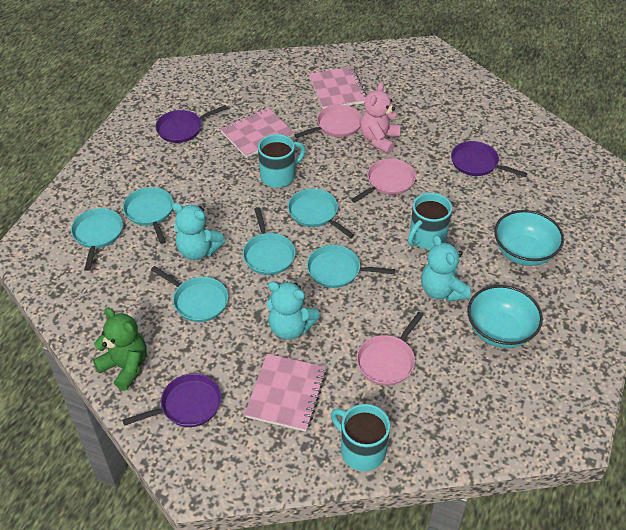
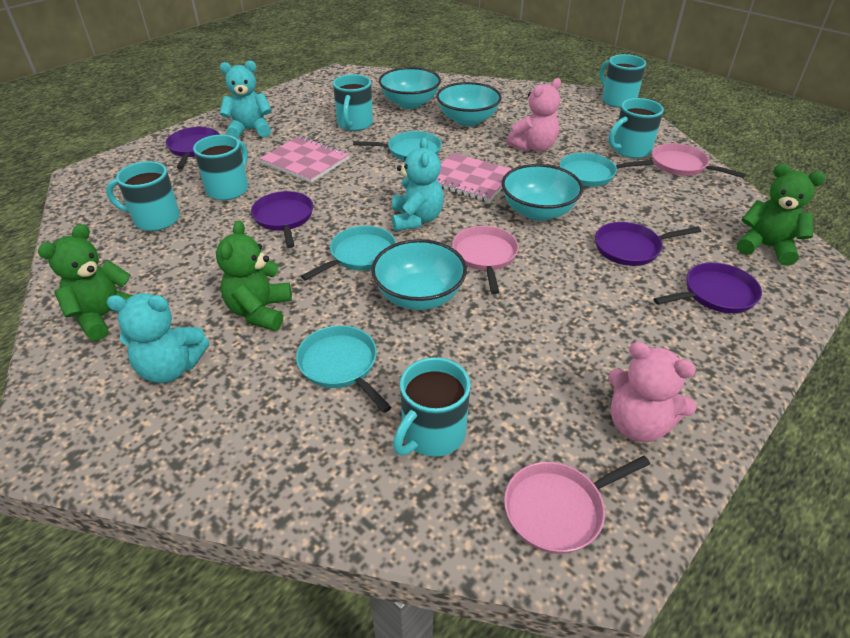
green teddy bear: [93,307,147,391] = 1 -> [38,224,133,341] [216,220,292,331] [737,164,825,266] = 3
pink notebook: [220,107,295,158] [244,354,327,432] [309,67,367,109] = 3 -> [260,136,350,183] [436,153,512,202] = 2
pink teddy bear: [360,82,401,153] = 1 -> [507,78,561,152] [608,342,697,442] = 2
purple pan: [122,374,222,427] [155,105,228,143] [451,141,527,177] = 3 -> [166,127,220,169] [251,191,313,248] [595,222,701,266] [654,262,762,313] = 4
turquoise bowl: [467,285,543,348] [494,210,564,266] = 2 -> [371,239,467,310] [379,67,441,109] [436,82,502,126] [501,164,583,221] = 4
turquoise mug: [258,134,305,188] [331,404,390,471] [408,193,452,249] = 3 -> [106,161,180,231] [193,135,248,200] [333,74,373,131] [393,357,471,457] [599,54,646,108] [608,98,664,158] = 6
turquoise pan: [71,208,123,271] [123,187,173,244] [151,266,228,322] [243,207,296,275] [288,188,354,238] [307,245,395,288] = 6 -> [296,325,392,413] [301,226,396,281] [353,131,442,161] [560,153,654,187] = 4

